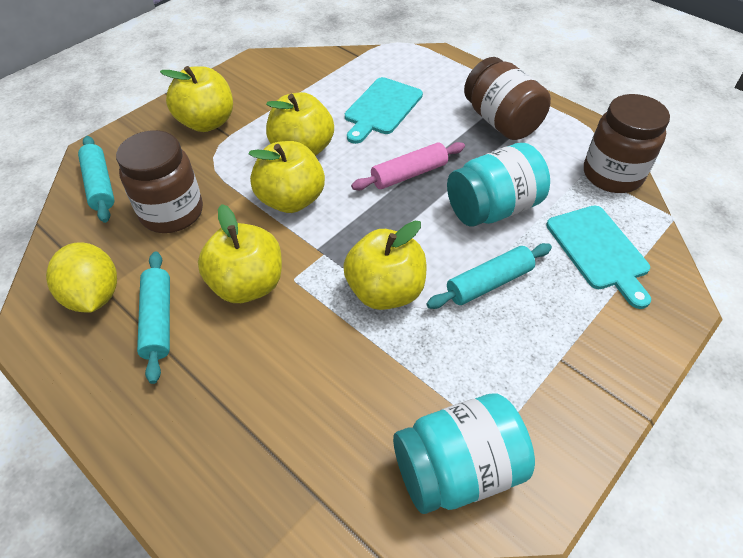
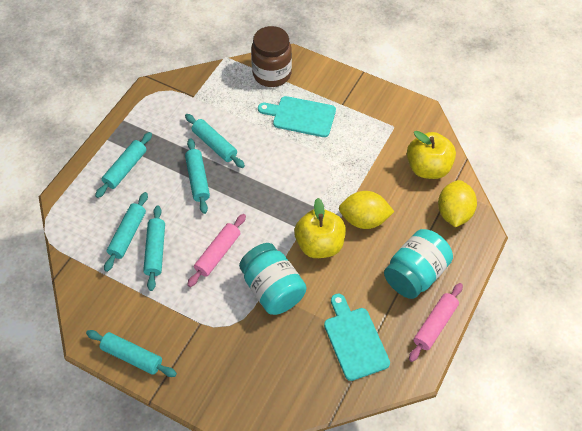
brown jar: [116,130,203,233] [464,57,551,140] [584,94,670,193] = 3 -> [251,26,292,87] = 1
pink rolling pin: [351,142,465,190] = 1 -> [187,214,246,287] [409,283,463,362] = 2
turquoise rolling pin: [78,136,114,223] [137,251,170,384] [427,243,552,309] = 3 -> [86,330,177,377] [95,132,152,198] [104,192,148,272] [143,205,165,291] [185,114,245,168] [185,139,210,214] = 6
yellow apple: [160,66,233,132] [198,204,282,303] [248,141,325,213] [266,92,334,156] [343,221,426,310] = 5 -> [294,198,346,258] [407,131,456,179] = 2
yellow lemon: [46,242,117,313] = 1 -> [339,191,394,229] [438,180,477,227] = 2

